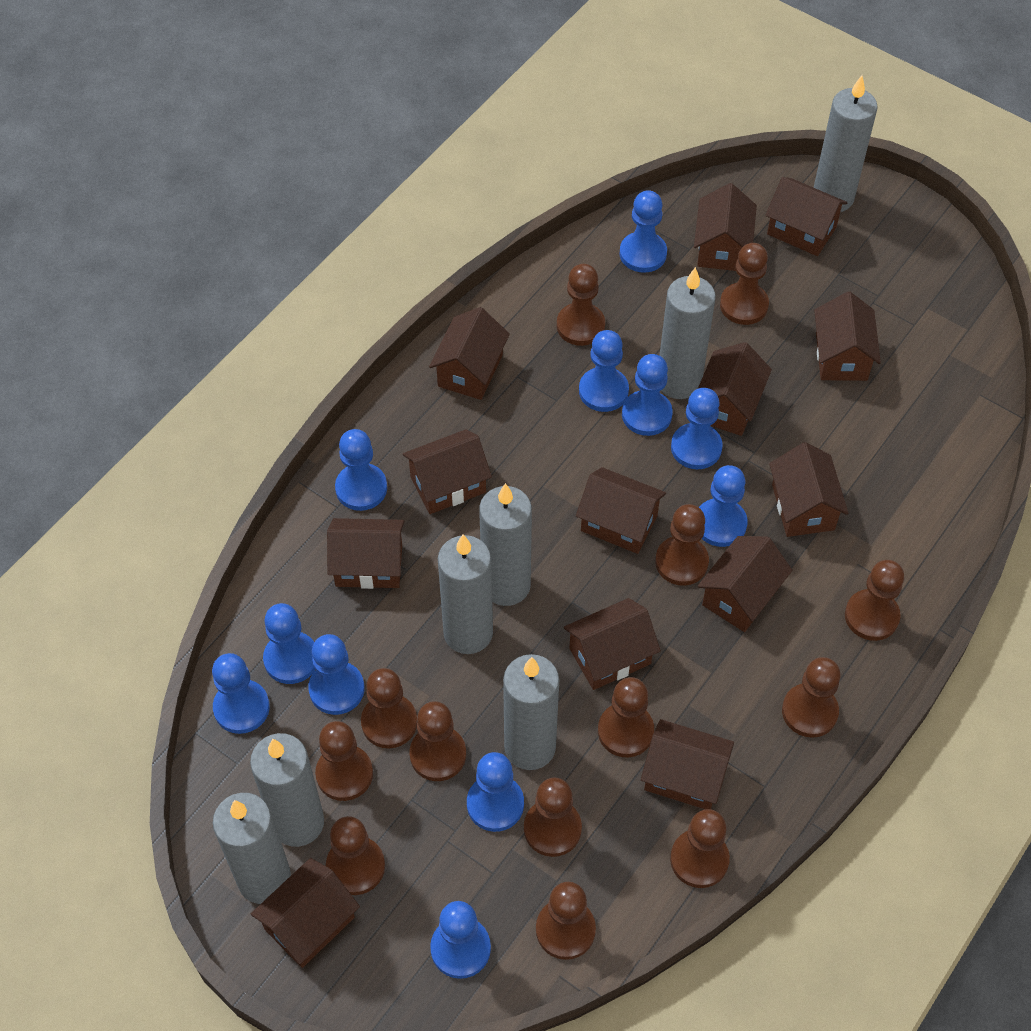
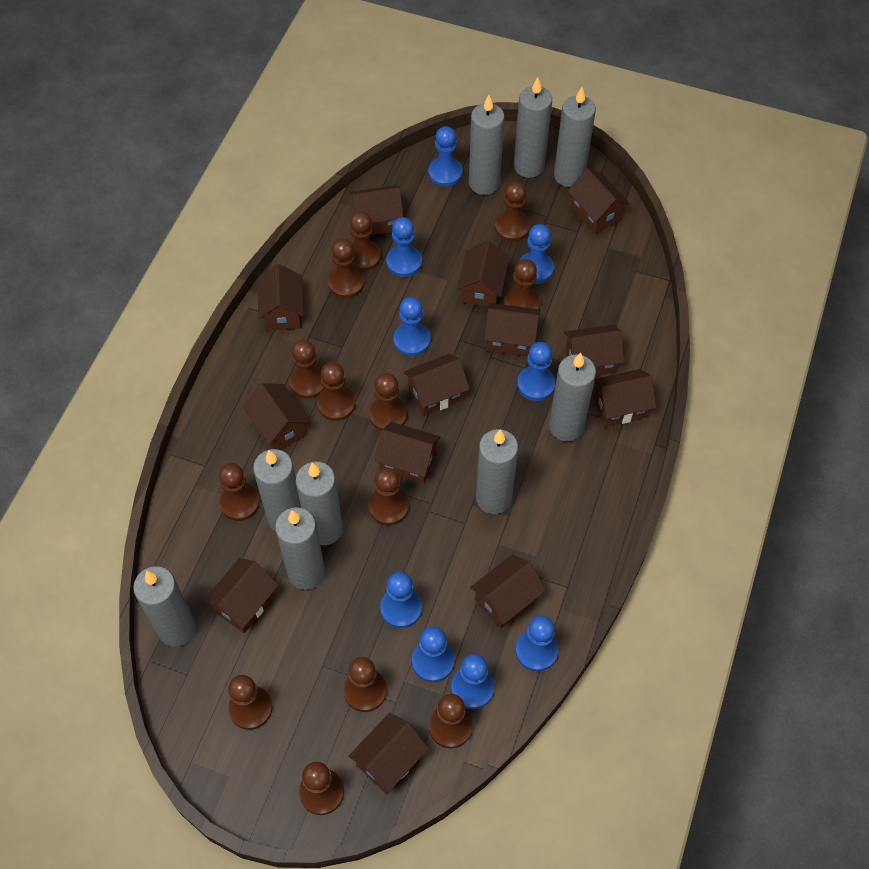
blue pawn: [212,653,270,734] [263,603,316,684] [308,634,364,715] [335,429,387,511] [430,901,491,979] [467,752,524,832] [579,330,629,412] [620,190,667,273] [622,354,673,436] [671,388,723,469] [699,465,748,547] = 11 -> [380,572,422,628] [386,217,422,277] [394,297,431,356] [412,626,454,682] [429,126,463,187] [451,654,494,709] [515,616,558,672] [517,342,555,401] [519,224,554,284] = 9
grey candle: [213,793,291,904] [250,733,324,847] [438,534,493,654] [479,483,532,606] [503,654,559,770] [659,267,716,399] [814,75,878,212] = 7 -> [133,566,196,647] [253,449,301,531] [275,507,325,590] [295,461,343,545] [469,95,505,195] [476,429,518,514] [514,77,552,178] [549,352,596,441] [554,87,596,187] = 9

